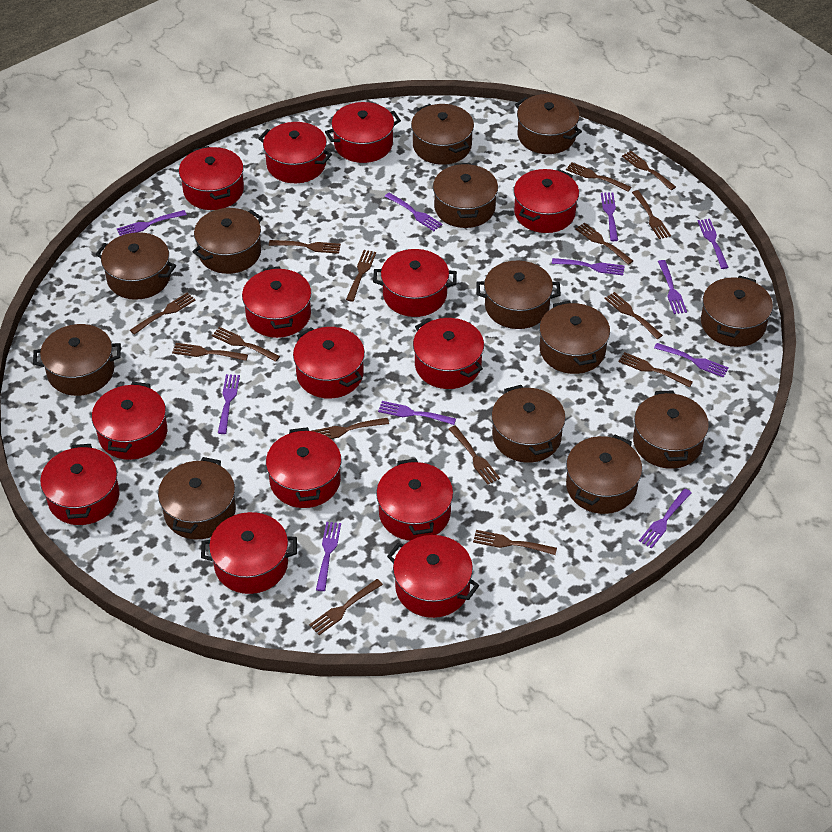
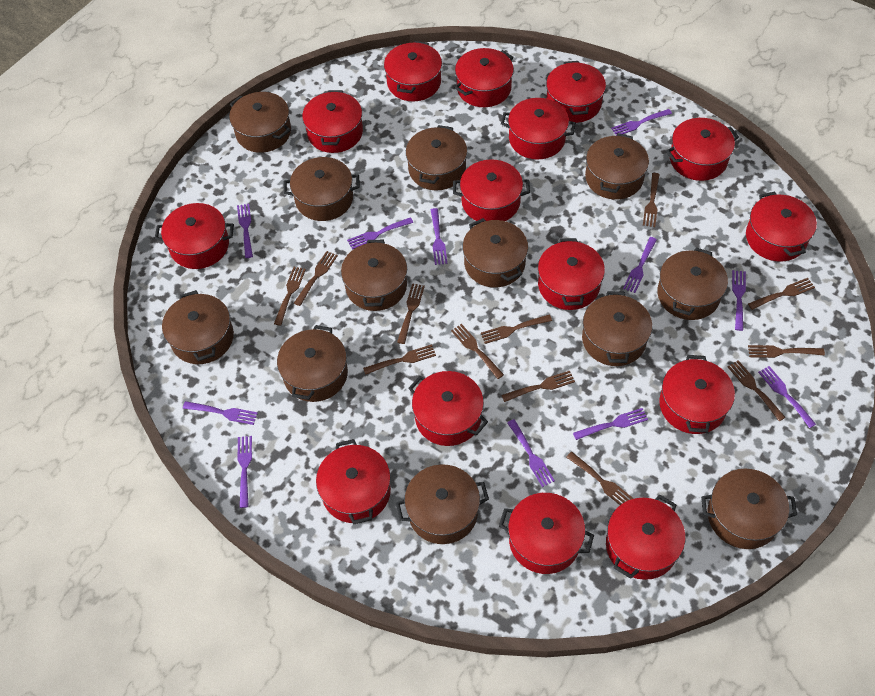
brown fork: [130,293,196,335] [172,343,248,361] [212,327,280,362] [269,240,341,254] [309,579,383,635] [313,418,389,439] [346,250,376,302] [449,425,500,484] [473,530,557,555] [566,162,631,192] [575,223,633,265] [604,292,663,339] [619,352,693,387] [622,151,676,190] [632,190,671,239] = 15 -> [274,267,306,326] [294,251,338,306] [363,344,436,375] [397,283,425,344] [451,324,504,379] [481,315,552,344] [501,371,575,402] [566,452,634,505] [643,173,660,227] [728,360,786,421] [748,278,815,310] [748,345,825,358] = 12
brown pot: [33,324,121,396] [96,232,176,300] [158,457,236,540] [192,208,263,274] [411,104,474,165] [433,163,498,228] [476,261,561,329] [491,385,566,463] [515,94,582,154] [539,301,610,374] [566,435,642,514] [633,390,709,469] [701,276,773,347] = 13 -> [162,290,234,364] [229,92,291,153] [277,325,348,402] [284,157,360,221] [341,240,407,311] [396,464,489,544] [406,125,467,190] [463,218,528,287] [582,291,652,366] [585,133,649,199] [657,248,728,320] [701,468,797,549] = 12
red pot: [40,444,119,525] [92,382,167,460] [179,146,244,210] [201,512,297,594] [242,266,311,338] [258,122,332,183] [266,427,341,508] [293,327,365,399] [325,102,401,163] [373,249,457,317] [376,458,453,541] [387,535,479,618] [413,318,484,389] [514,169,579,233] = 14 -> [155,203,234,269] [302,90,363,153] [316,439,391,524] [384,41,442,101] [408,371,488,446] [453,160,530,221] [455,48,514,107] [499,493,594,574] [501,98,576,159] [538,238,605,310] [546,61,606,123] [606,495,685,580] [659,355,735,434] [666,118,739,181] [746,191,817,262] = 15

